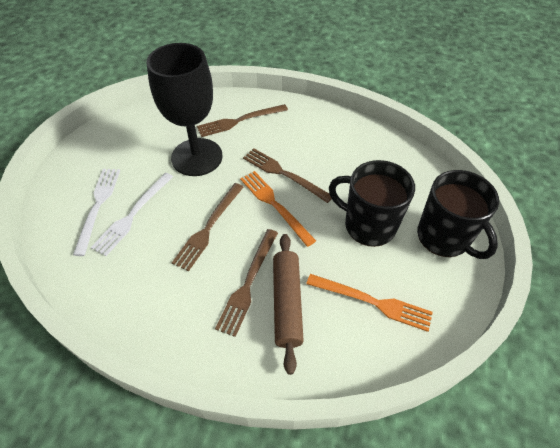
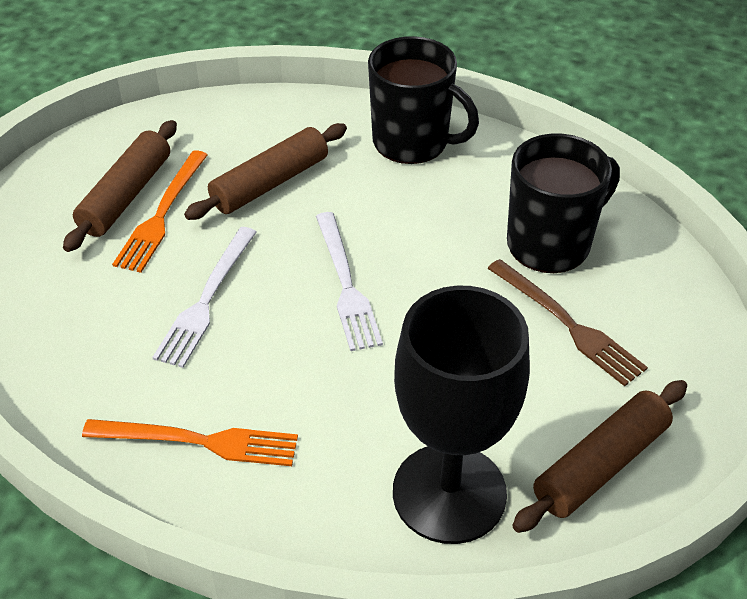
brown fork: [172,183,243,271] [197,104,288,137] [215,229,278,337] [243,148,332,203] = 4 -> [487,259,648,386] = 1
brown rolling pin: [273,234,304,375] = 1 -> [63,120,177,252] [184,123,347,220] [512,380,687,533] = 3

